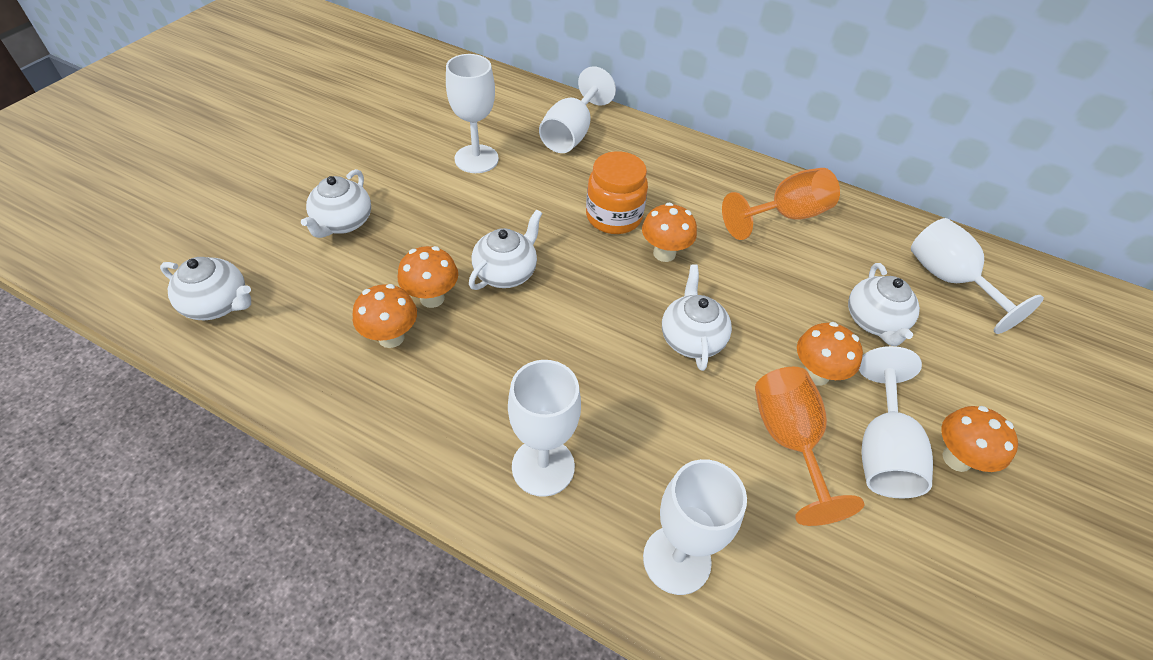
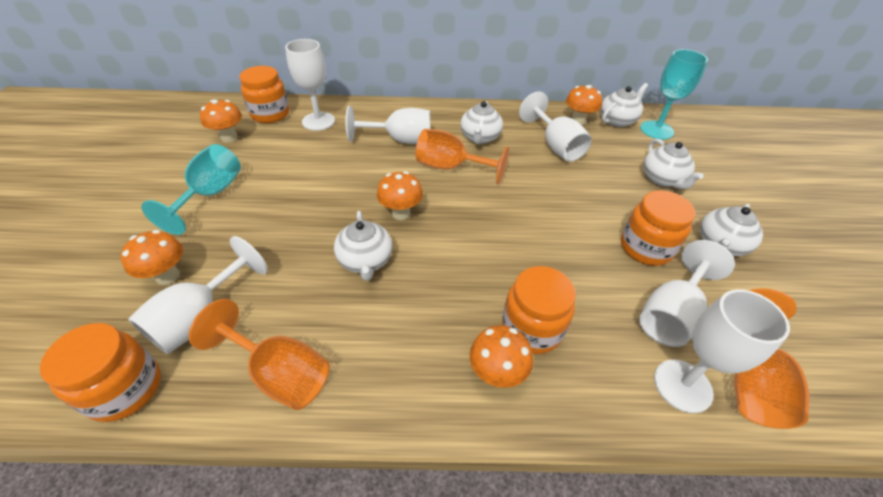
orange goblet: [722,168,840,240] [755,367,864,526] = 2 -> [189,299,330,410] [416,129,509,184] [734,288,809,429] = 3
orange jar: [586,151,648,234] = 1 -> [40,323,161,422] [239,66,289,123] [502,266,576,354] [621,190,696,266] = 4
turquoise goblet: none = 0 -> [141,144,241,235] [640,49,708,140] = 2

